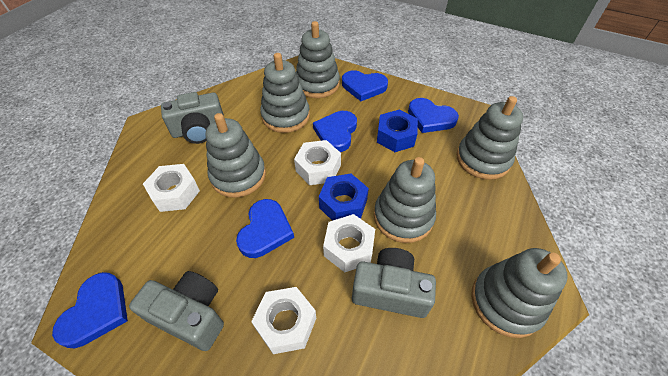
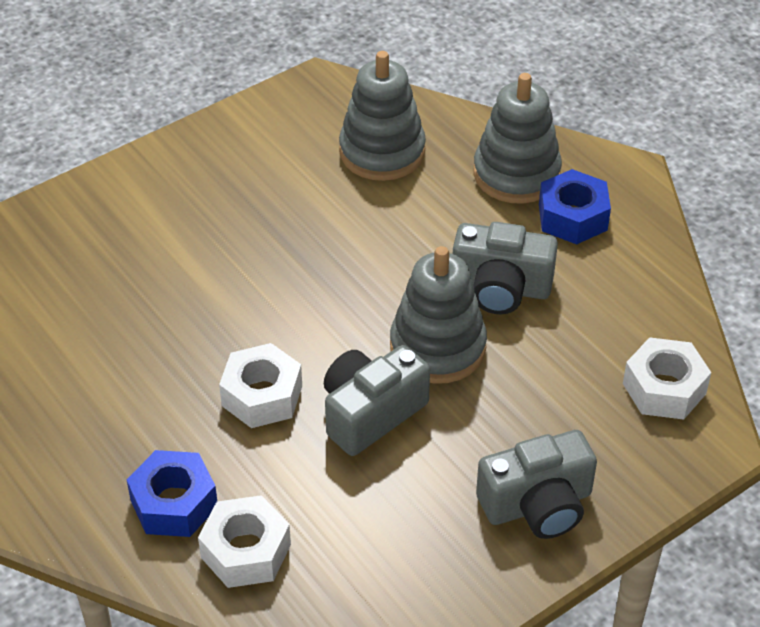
blue heart: [52,272,128,348] [236,199,294,258] [313,111,357,152] [342,70,388,101] [408,98,459,133] = 5 -> none = 0
grey stacking toy: [206,113,266,198] [260,53,310,133] [296,21,340,98] [374,157,436,243] [457,96,523,180] [471,248,568,338] = 6 -> [339,51,426,181] [390,246,487,384] [474,73,562,204] = 3
white nut: [143,164,200,212] [251,287,316,354] [294,140,341,185] [323,214,375,272] = 4 -> [198,495,291,588] [219,343,302,428] [623,337,712,420] = 3

